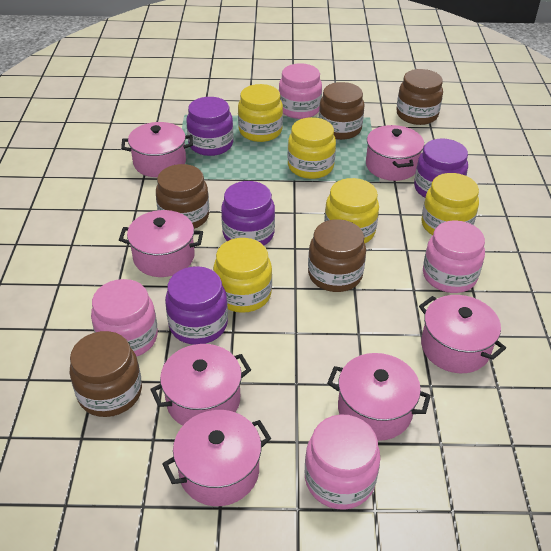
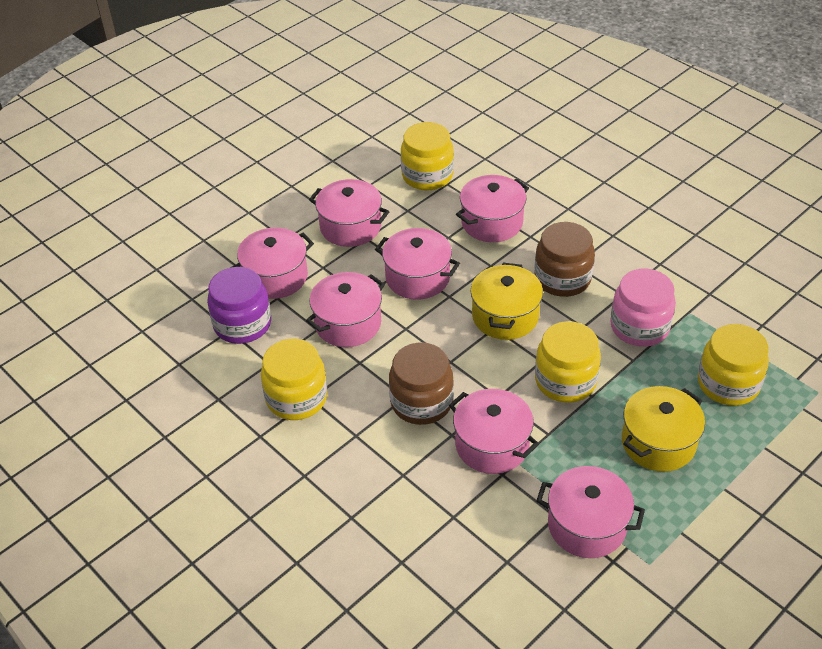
brown jar: [70,331,142,417] [156,164,209,229] [308,219,366,292] [319,82,364,140] [396,69,443,125] = 5 -> [389,342,454,425] [535,222,595,297] = 2
pink jar: [91,279,158,357] [279,63,322,119] [305,414,380,510] [423,220,485,293] = 4 -> [610,269,676,347] = 1
purple jar: [165,266,228,345] [187,97,234,156] [221,181,275,245] [414,138,468,198] = 4 -> [207,267,271,344] = 1
yellow jar: [213,238,272,313] [238,84,283,142] [288,117,336,179] [324,178,379,243] [422,173,479,235] = 5 -> [261,339,327,420] [401,122,454,190] [535,321,601,403] [698,324,769,406] = 4
yellow pot: none = 0 -> [471,263,543,340] [622,386,705,472] = 2

